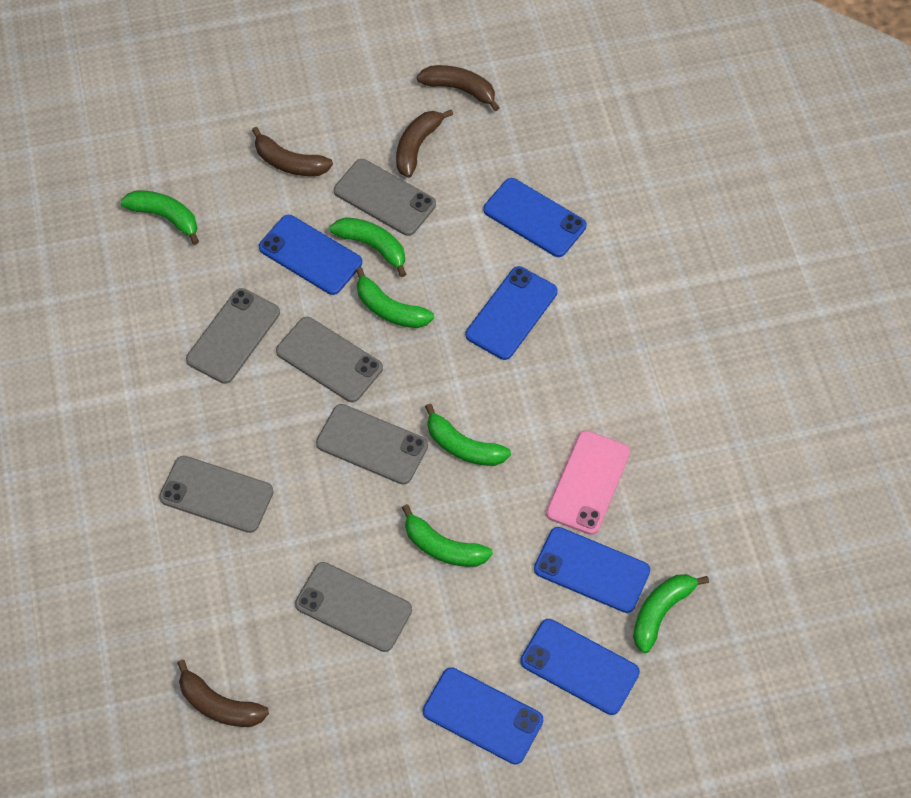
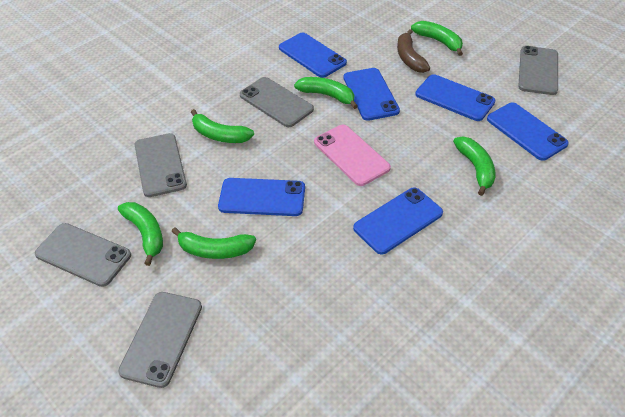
brown banana: [177,660,269,727] [252,127,333,176] [396,110,453,178] [417,65,500,111] = 4 -> [397,29,430,73] = 1
grey phone: [159,456,274,533] [186,288,280,384] [276,317,383,402] [295,562,412,652] [316,404,428,485] [334,159,436,236] = 6 -> [35,223,131,287] [118,292,202,388] [135,133,187,197] [240,77,314,127] [518,46,558,95] = 5

